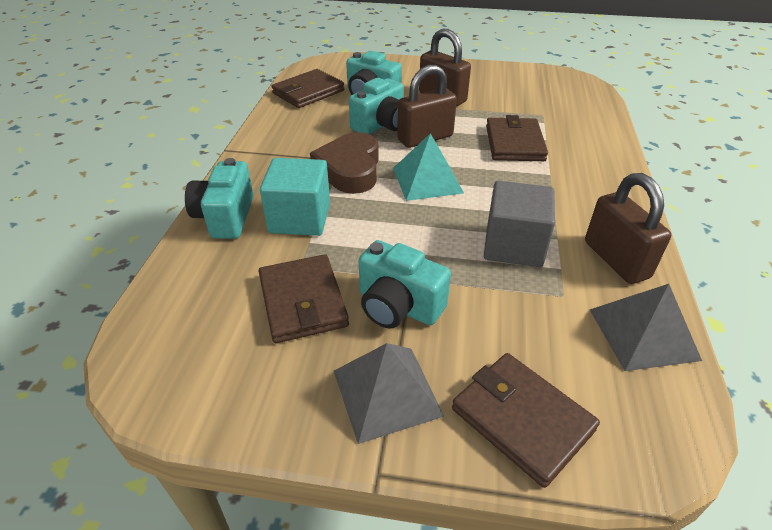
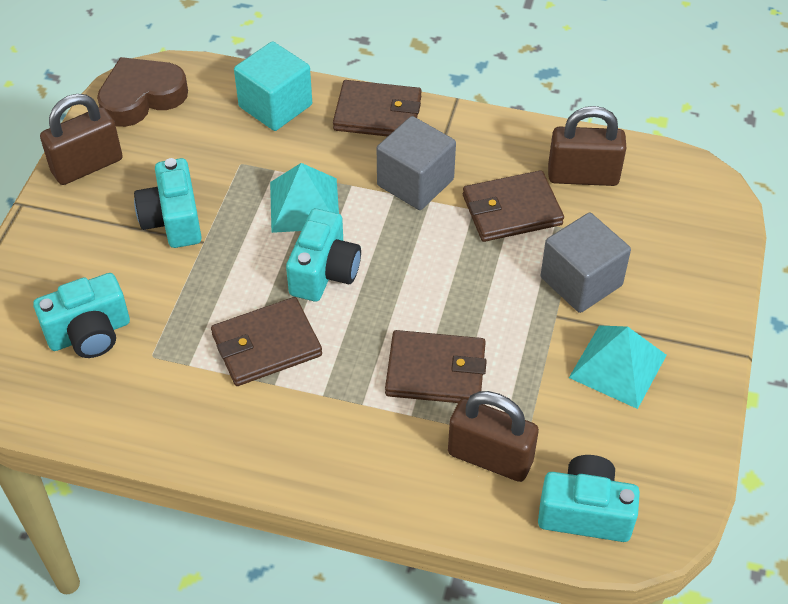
grey cube: [484,181,555,267] = 1 -> [377,116,456,210] [541,213,631,313] = 2
grey pyramid: [334,343,444,444] [590,284,702,371] = 2 -> none = 0
turquoise pyramid: [393,133,464,201] = 1 -> [270,163,339,233] [569,325,667,409] = 2

